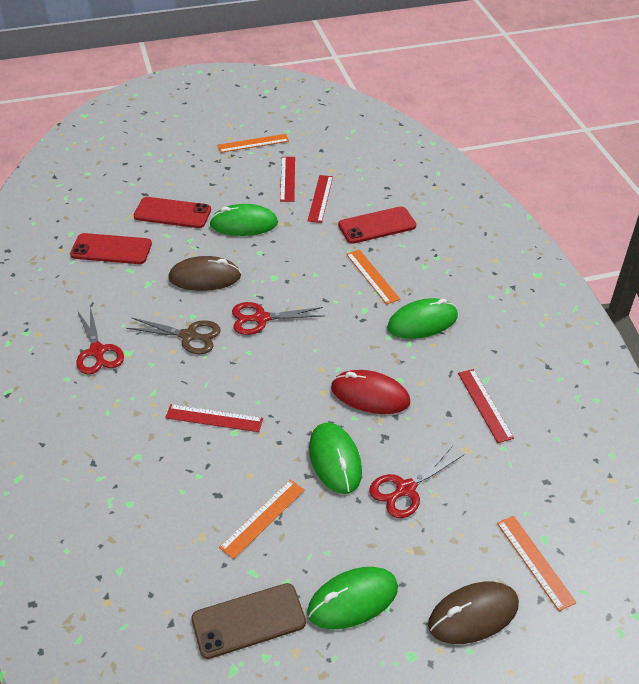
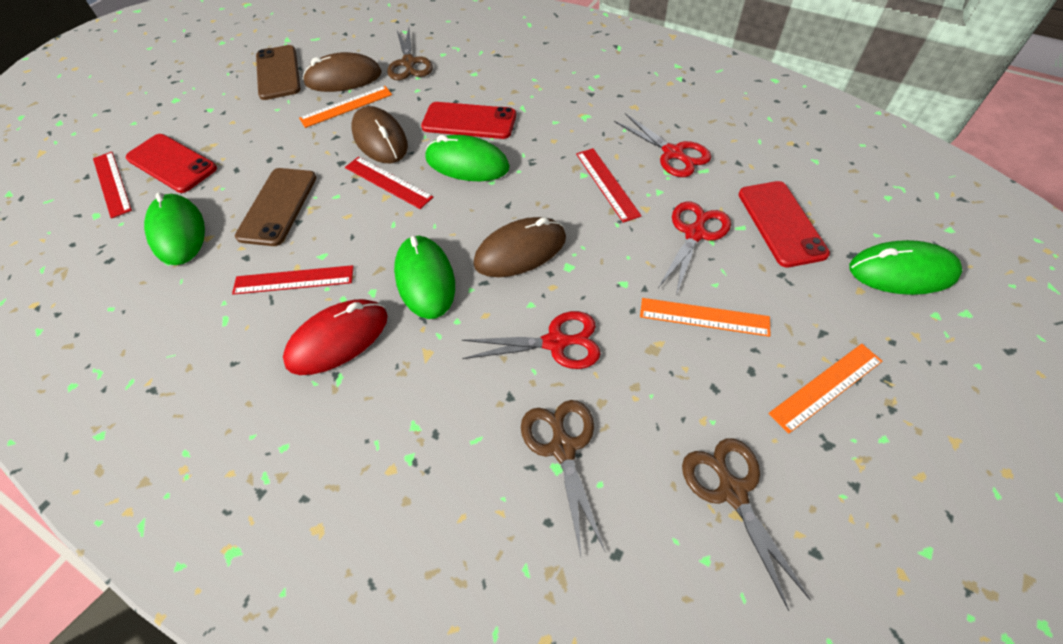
brown mouse: [168,256,241,291] [428,582,519,644] = 2 -> [303,52,382,92] [351,106,408,163] [473,217,566,277] = 3
brown phone: [191,583,306,659] = 1 -> [235,168,317,246] [256,45,301,100] = 2
brown scissors: [126,318,221,354] = 1 -> [387,28,433,80] [521,400,605,556] [682,438,811,611] = 3
orange ruler: [217,134,289,153] [219,480,304,559] [346,250,400,304] [497,516,577,611] = 4 -> [299,86,392,128] [640,298,771,337] [768,344,882,434] = 3

